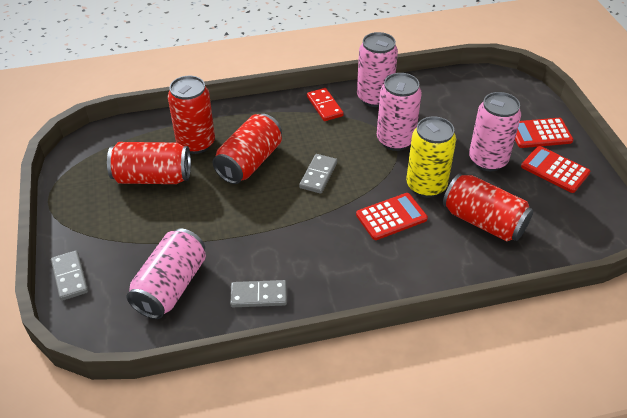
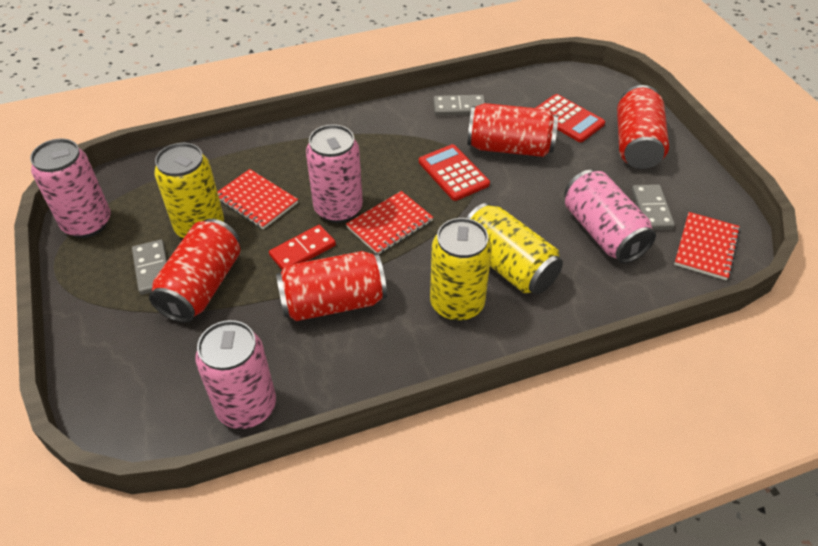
red calculator: [356,193,428,240] [515,118,574,148] [521,146,590,193] = 3 -> [419,144,490,201] [535,94,605,142] = 2
red notebook: none = 0 -> [218,169,298,229] [346,191,433,254] [674,212,740,280] = 3
yellow can: [406,117,456,198] = 1 -> [154,143,224,238] [430,218,492,322] [466,203,563,294] = 3

